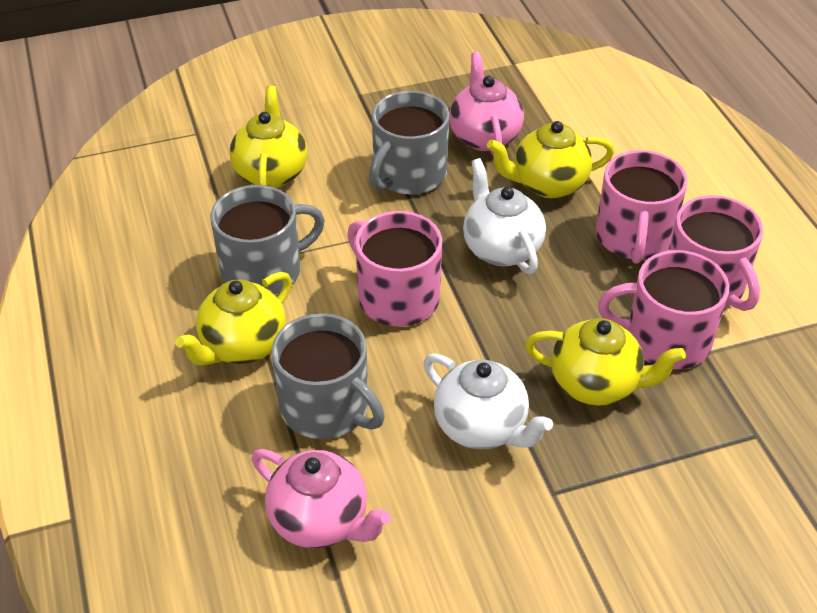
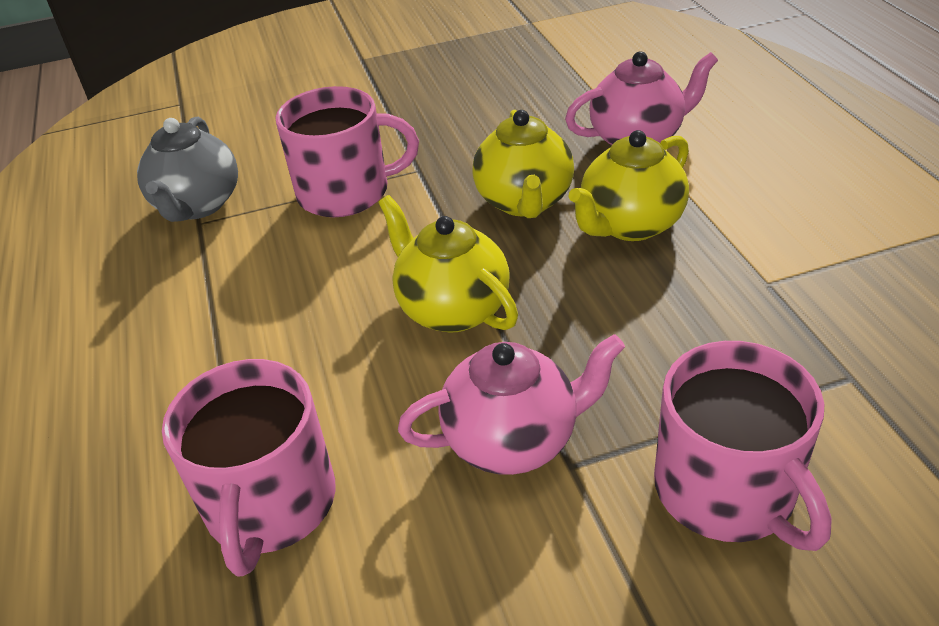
grey mug: [210,185,325,295] [272,313,385,439] [369,91,449,195] = 3 -> none = 0
grey teapot: none = 0 -> [137,117,238,222] = 1
pink mug: [347,211,442,326] [596,150,688,264] [598,250,729,369] [669,195,763,311] = 4 -> [162,359,336,577] [276,86,419,217] [654,341,832,551] = 3
white teapot: [423,353,553,450] [463,158,546,274] = 2 -> none = 0
yellow teapot: [175,272,292,365] [230,85,307,188] [487,121,614,198] [525,318,686,406] = 4 -> [378,195,518,332] [473,110,574,218] [568,130,689,241] = 3

